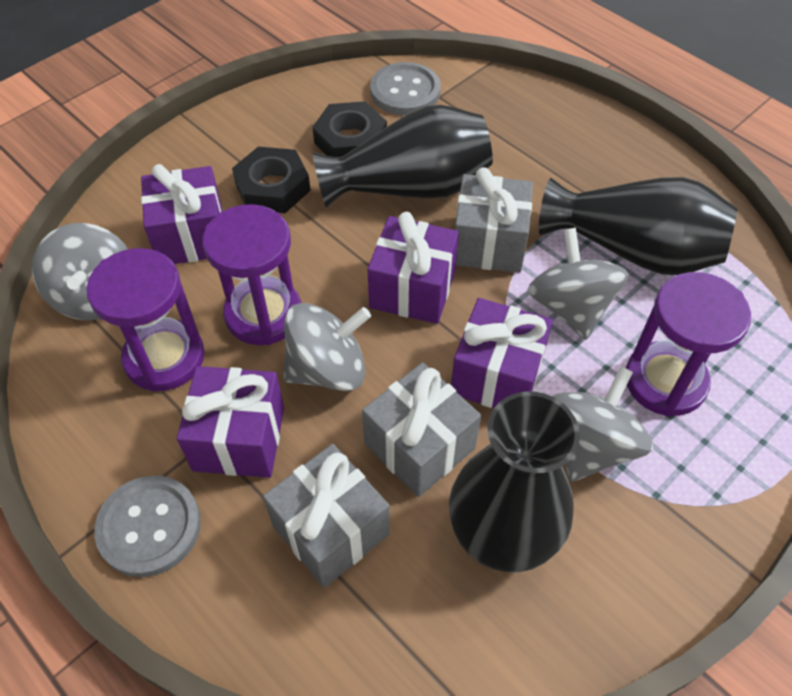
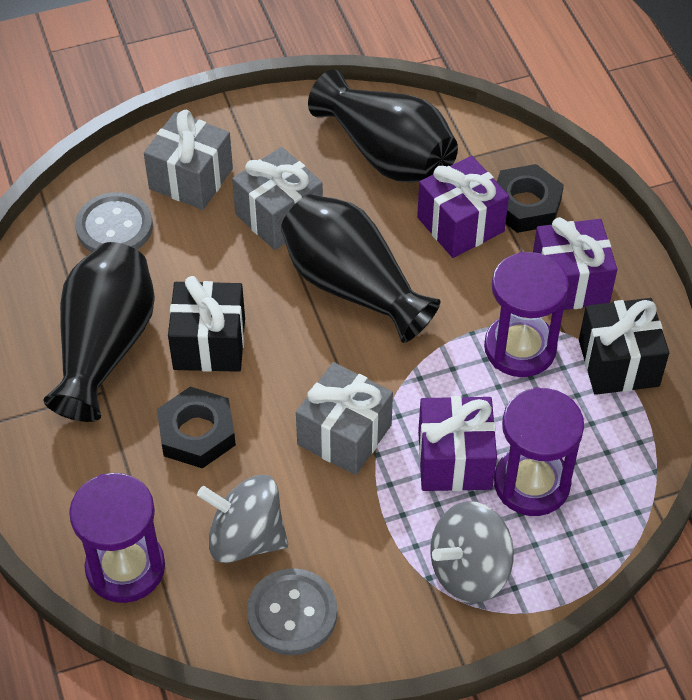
black gift: none = 0 -> [168,276,245,372] [579,298,669,395] = 2
grey spinning top: [32,223,128,320] [283,303,371,391] [528,228,629,340] [552,367,653,482] = 4 -> [197,475,288,563] [430,501,514,603] = 2
purple gift: [141,164,223,264] [177,366,284,478] [367,212,459,324] [451,298,553,408] = 4 -> [417,156,509,258] [418,396,497,491] [533,217,617,310] = 3

